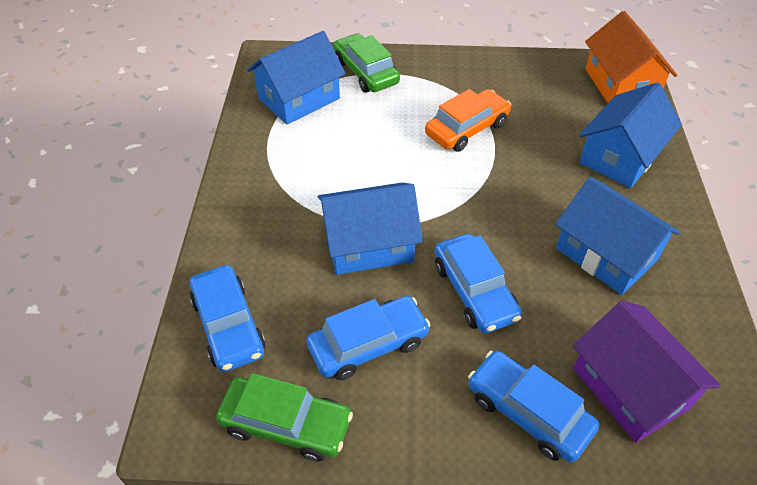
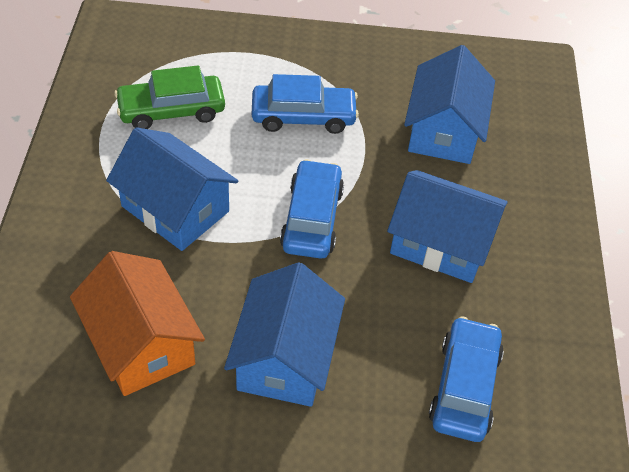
blue car: [190,265,266,372] [307,296,431,380] [435,234,522,333] [468,351,599,463] = 4 -> [252,74,359,134] [280,159,344,259] [429,316,504,442] = 3
green car: [216,373,353,462] [333,33,400,93] = 2 -> [114,66,225,129] = 1
orange car: [425,89,511,152] = 1 -> none = 0
purple house: [573,301,721,443] = 1 -> none = 0

